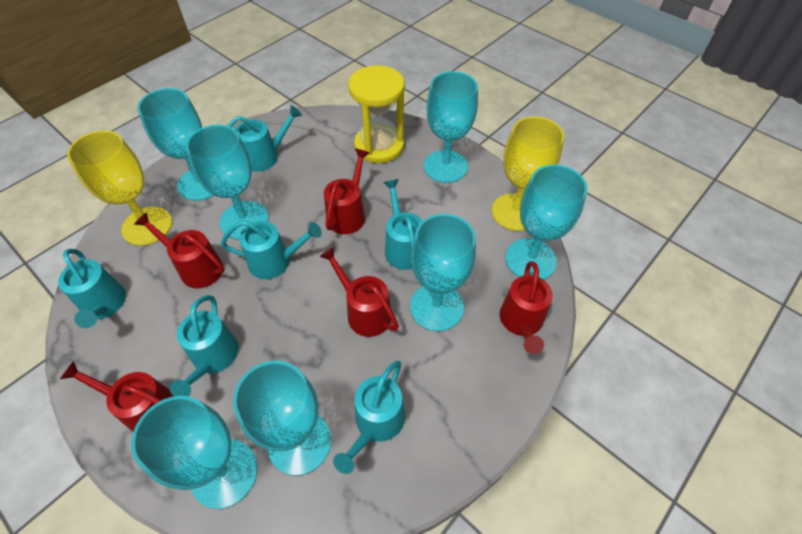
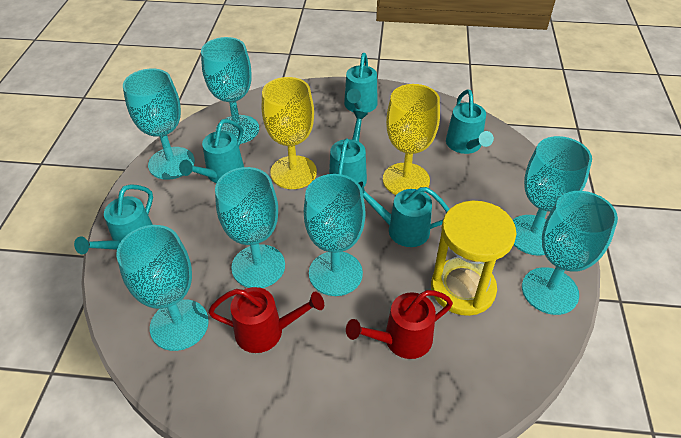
red watering can: [60,361,173,432] [134,212,225,288] [319,247,399,337] [324,148,369,234] [500,261,553,354] = 5 -> [208,287,324,353] [346,290,453,359] = 2

